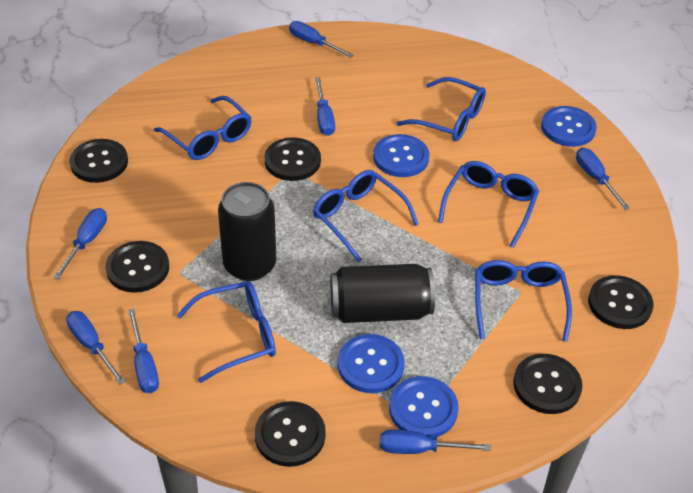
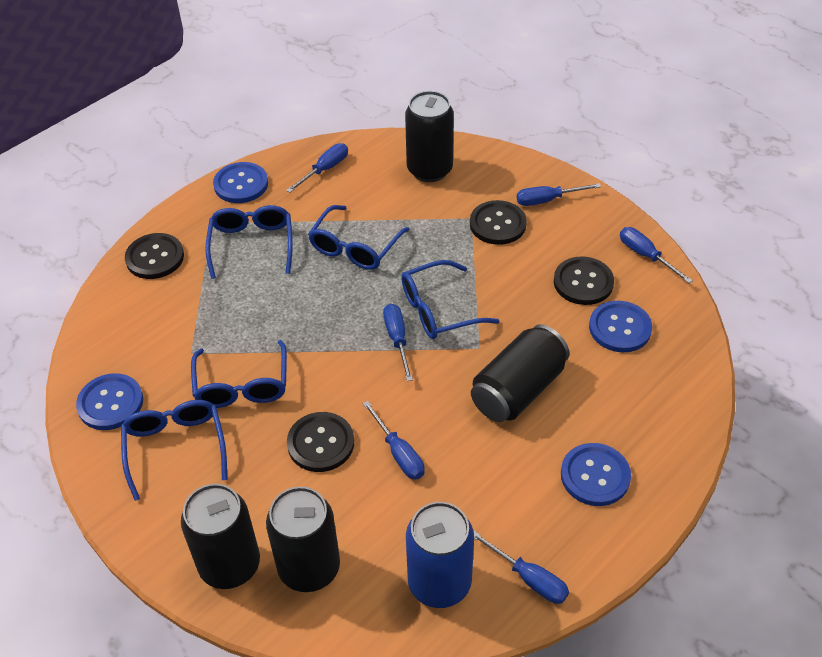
black button: [70,139,128,183] [106,241,169,293] [255,401,326,467] [264,137,321,181] [513,354,582,414] [588,275,654,329] = 6 -> [125,233,184,279] [287,412,354,472] [470,200,527,245] [554,256,614,305] = 4
black can: [218,182,276,281] [330,264,435,323] = 2 -> [181,484,260,589] [266,487,340,592] [405,91,454,182] [471,324,570,422] = 4
blue can: none = 0 -> [406,502,474,608] = 1
blue glasses: [154,96,251,160] [177,281,276,383] [313,170,419,262] [397,77,486,141] [438,161,539,248] [475,260,572,342] = 6 -> [121,400,227,501] [191,340,287,408] [205,205,293,279] [308,205,409,270] [401,260,500,339] = 5
blue screwdriver: [53,208,107,280] [66,311,126,384] [128,309,159,393] [289,21,354,58] [315,77,335,136] [380,430,491,454] [576,148,630,210] = 7 -> [286,143,348,193] [363,401,425,480] [383,304,413,381] [474,531,569,604] [517,183,601,206] [620,227,693,283] = 6

